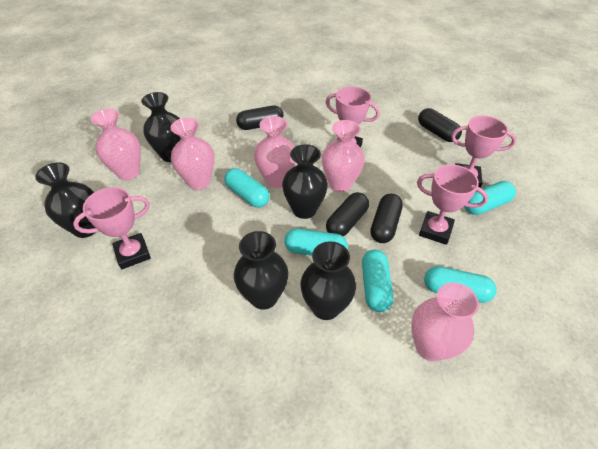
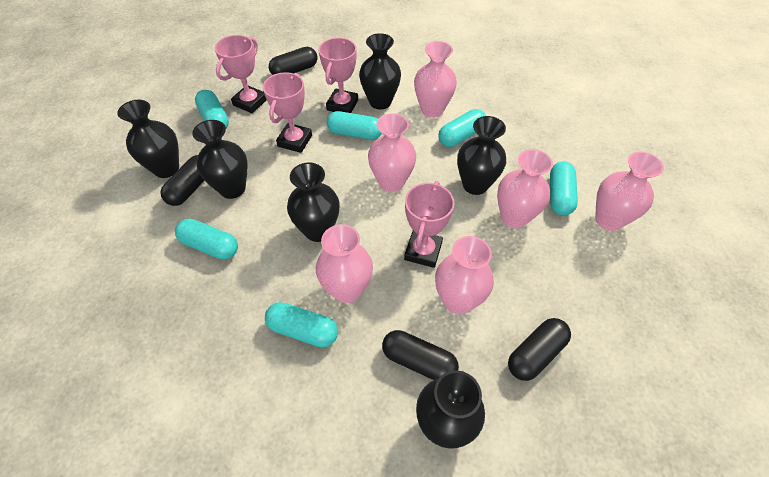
black vase: [35,162,95,238] [141,92,181,162] [234,231,288,310] [282,144,328,219] [300,241,356,320] = 5 -> [117,100,179,178] [192,120,248,199] [287,163,340,242] [359,33,401,109] [416,370,485,449] [457,116,506,195] = 6
pink vase: [91,109,141,180] [171,118,214,190] [254,116,295,188] [322,120,365,192] [411,282,479,362] = 5 -> [316,224,373,303] [368,113,416,192] [414,41,457,118] [435,236,494,314] [497,149,553,229] [595,152,664,231] = 6
turquoise capsule: [224,168,269,208] [284,229,348,256] [362,250,393,312] [424,266,497,303] [464,181,516,215] = 5 -> [175,219,238,260] [195,89,229,128] [265,302,338,347] [327,111,382,140] [438,109,486,147] [550,161,578,216] = 6

